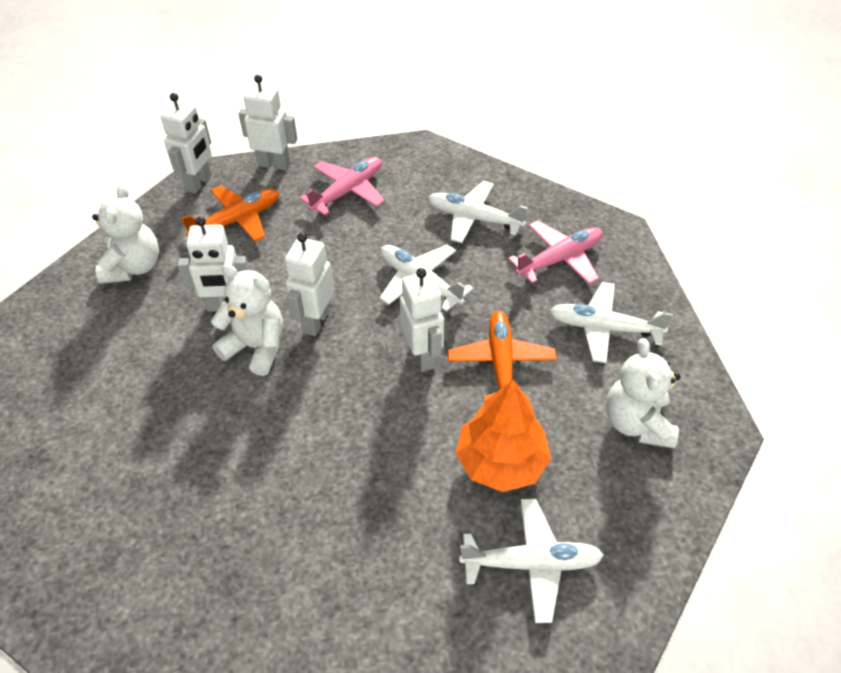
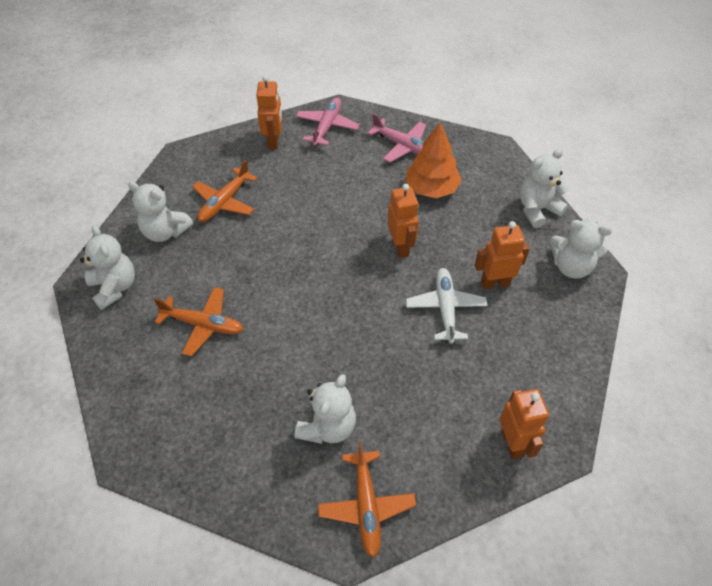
orange plane: [182,186,279,242] [448,310,557,403] = 2 -> [154,287,244,357] [192,160,258,222] [318,441,416,558] = 3
orange robot: none = 0 -> [256,75,282,150] [387,184,419,258] [475,221,530,289] [499,389,549,460] = 4
white plane: [380,245,473,312] [428,181,528,243] [459,499,604,623] [550,282,673,363] = 4 -> [406,268,487,344] = 1
white robot: [160,93,212,194] [177,216,249,312] [238,75,298,170] [285,233,334,336] [400,268,444,372] = 5 -> none = 0
white teddy bear: [92,184,159,284] [211,264,283,376] [606,338,680,448] = 3 -> [80,225,135,310] [128,181,193,242] [295,374,356,444] [520,149,569,228] [550,219,612,279] = 5

